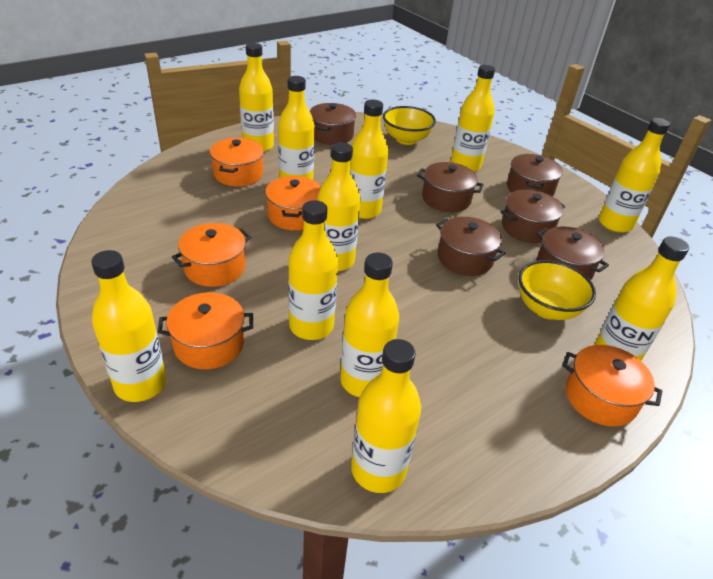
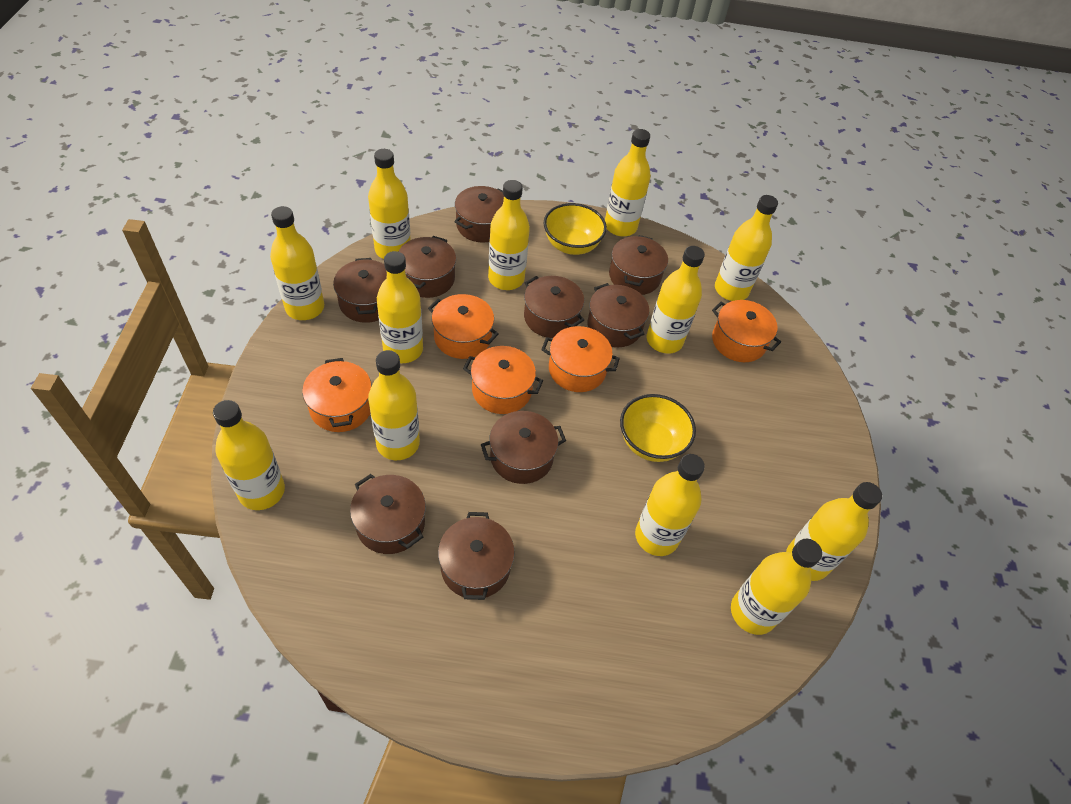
brown pot: [310,103,356,145] [417,162,484,212] [436,217,505,276] [501,189,565,243] [507,154,563,197] [536,226,609,280] = 6 -> [333,258,387,323] [350,474,426,554] [398,236,456,298] [438,512,515,600] [454,186,504,243] [481,411,566,484] [524,276,584,338] [587,283,649,347] [609,235,668,295] = 9
yellow bottle: [91,250,166,402] [239,43,274,152] [278,76,315,180] [288,200,338,340] [317,142,361,271] [340,253,399,397] [350,99,388,219] [351,339,421,493] [451,65,495,172] [594,237,689,361] [599,118,670,233] = 11 -> [213,400,285,510] [270,206,324,320] [368,149,411,259] [368,350,420,460] [377,251,423,363] [488,180,530,290] [605,129,651,236] [635,454,705,556] [647,246,705,354] [715,195,778,301] [731,539,822,635] [786,482,882,581] = 12

